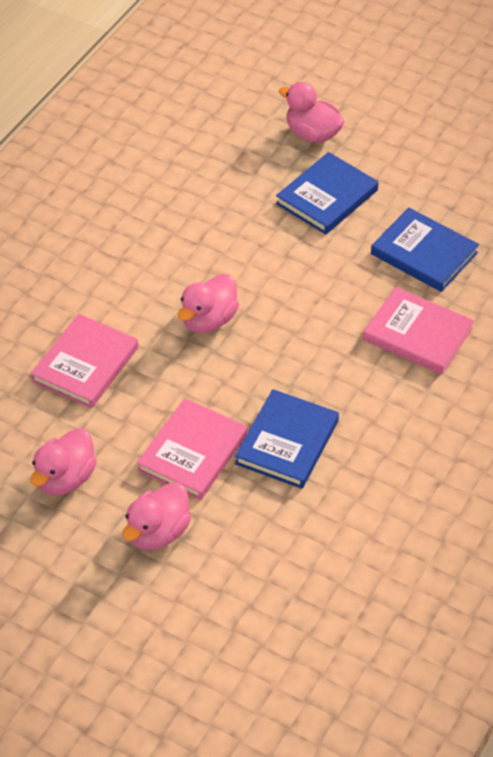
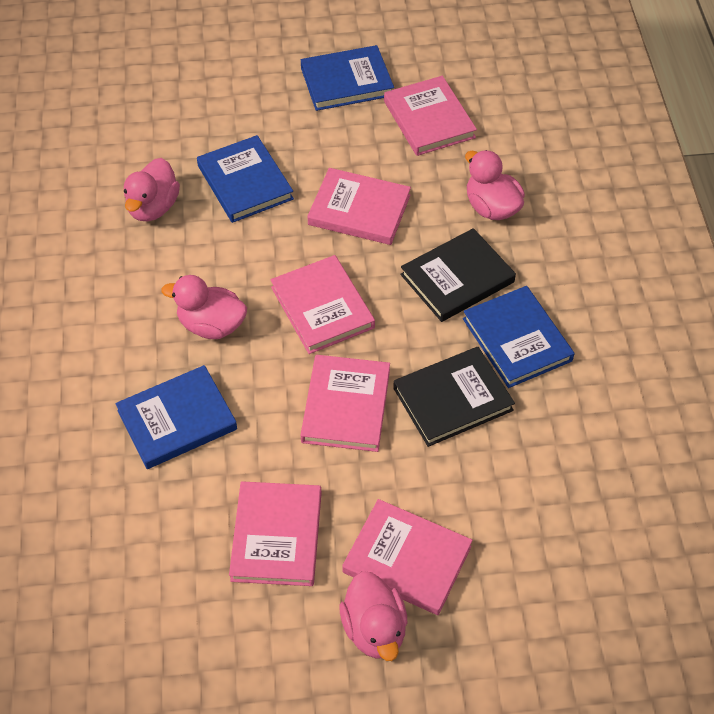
black book: none = 0 -> [393,347,515,447] [400,228,516,322] = 2
blue book: [235,389,339,489] [276,152,378,235] [371,208,479,292] = 3 -> [115,365,237,469] [197,135,294,223] [301,45,394,111] [463,286,575,388] = 4
pink book: [30,314,138,408] [137,398,247,500] [363,287,474,375] = 3 -> [229,481,322,586] [271,255,375,354] [301,355,390,452] [307,168,411,245] [342,499,473,615] [384,76,477,156] = 6

